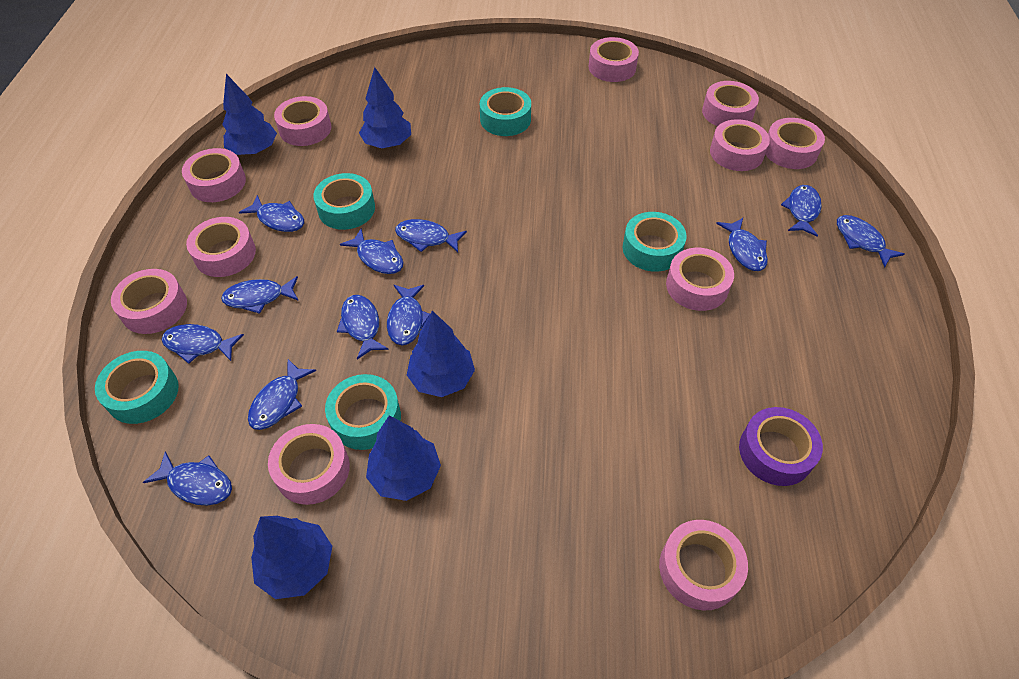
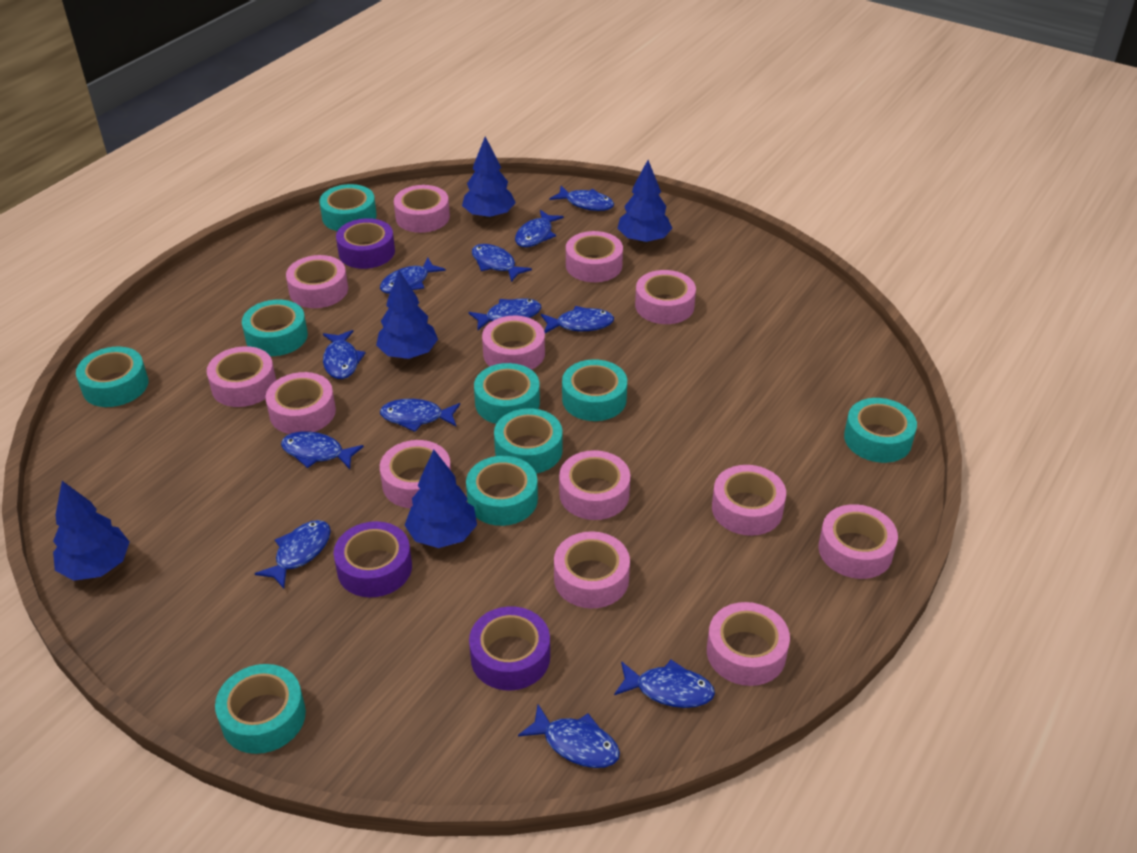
pink tape: [111,269,187,334] [182,148,246,202] [186,217,256,277] [268,424,350,505] [274,96,331,146] [589,37,639,82] [659,520,748,610] [666,248,734,311] [702,81,759,126] [710,119,770,171] [766,118,825,169] = 11 -> [207,346,276,407] [265,372,336,434] [286,255,348,308] [380,440,451,508] [394,185,450,233] [482,316,545,370] [554,531,630,609] [559,450,630,520] [566,231,623,282] [635,270,696,324] [707,602,790,686] [712,465,786,536] [819,504,898,579] = 13
purple tape: [739,407,823,486] = 1 -> [334,521,412,597] [336,218,395,269] [469,606,550,691] = 3
turquoise tape: [95,351,179,424] [313,173,375,230] [325,374,401,450] [480,87,531,136] [623,212,687,272] = 5 -> [76,347,148,407] [215,664,306,754] [242,300,308,356] [319,184,377,231] [466,456,538,526] [474,363,540,424] [494,408,562,474] [562,359,627,421] [844,398,917,463] = 9

